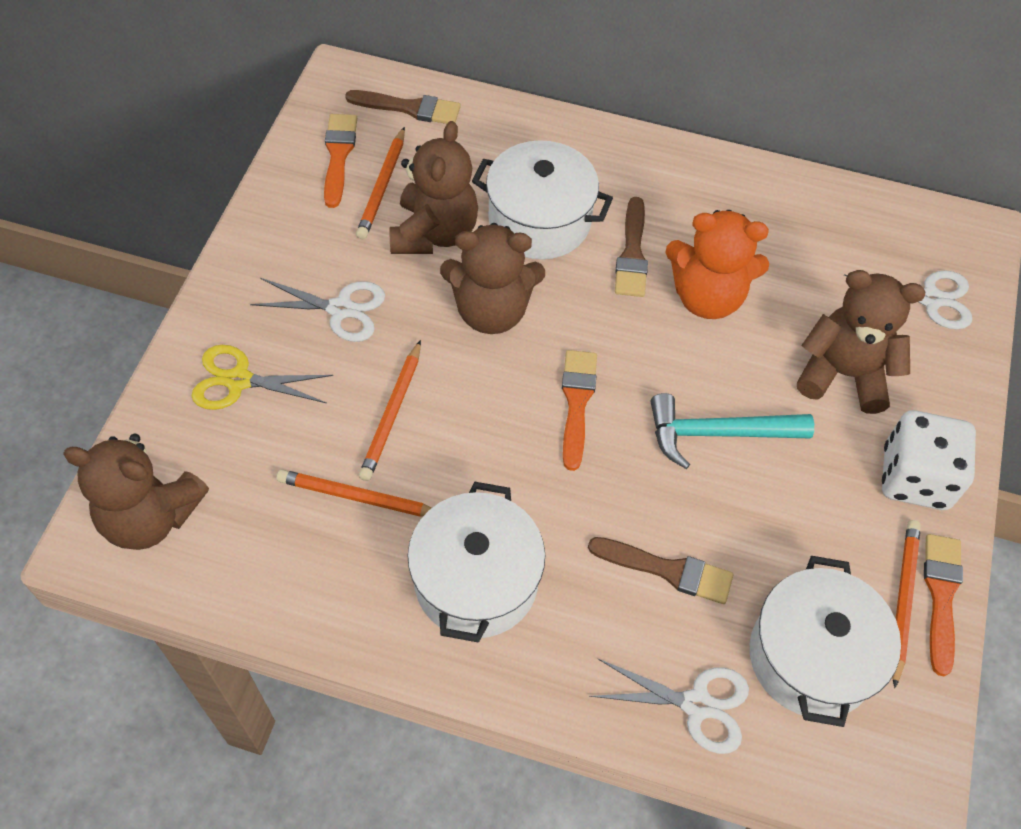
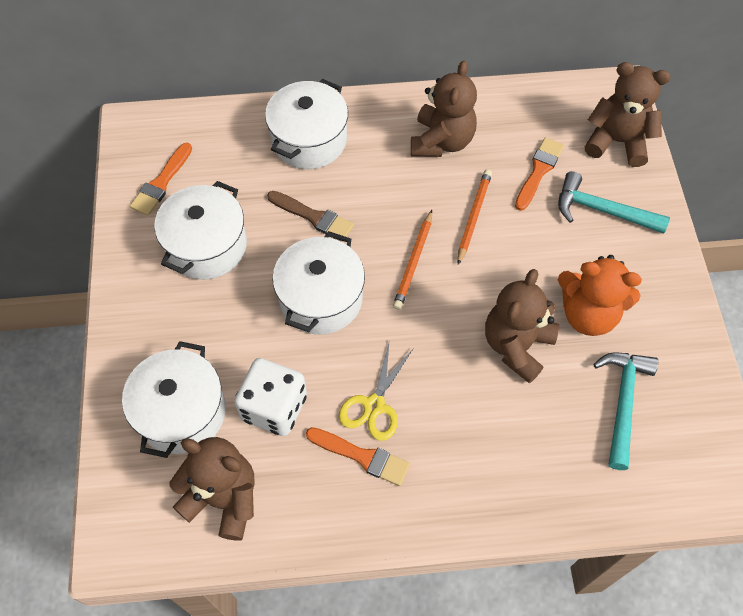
brown brush: [345,90,461,124] [588,537,733,604] [615,197,648,297] = 3 -> [267,191,354,241] = 1
orange pencil: [277,469,432,517] [356,127,405,239] [359,340,421,481] [892,520,921,688] = 4 -> [393,210,432,310] [457,169,492,265] = 2
turquoise hammer: [651,393,814,469] = 1 -> [558,171,670,234] [593,353,658,470] = 2
white pot: [407,482,545,643] [472,140,613,260] [750,556,901,727] = 3 -> [122,341,226,458] [154,181,247,280] [265,79,348,169] [272,231,365,335] = 4
white scissors: [250,278,385,342] [589,659,749,754] [844,271,972,329] = 3 -> none = 0

